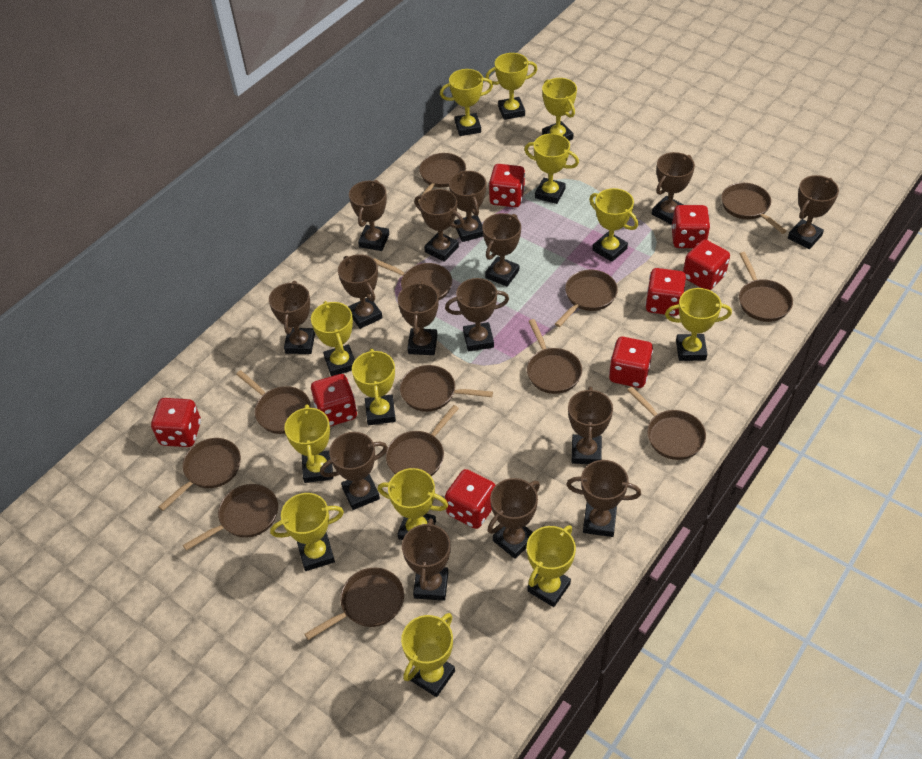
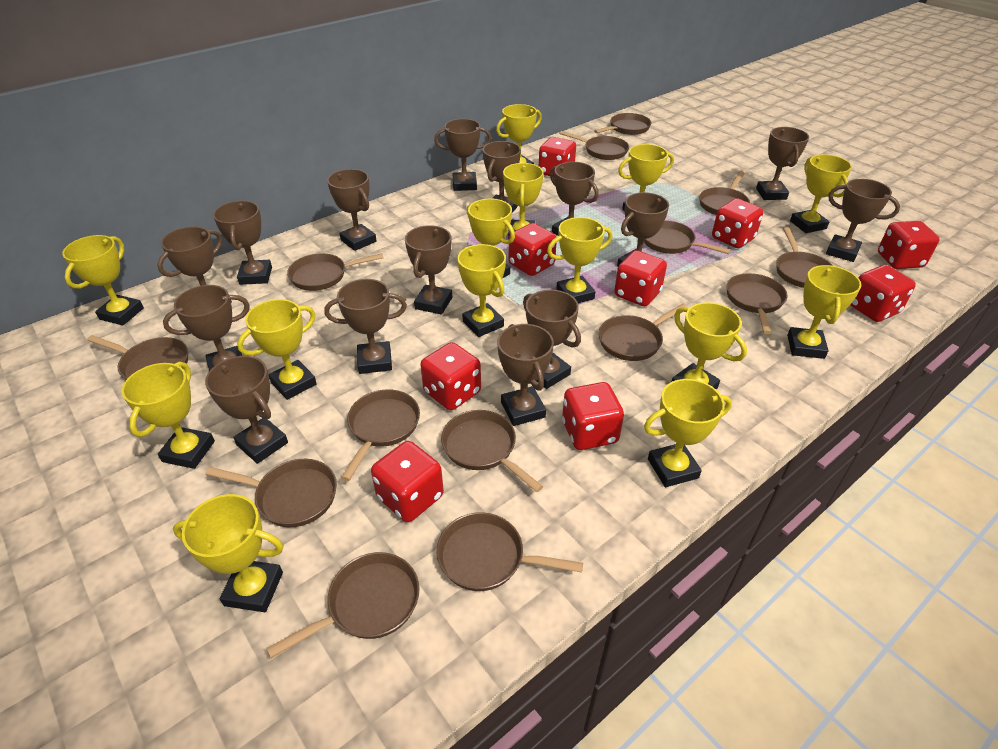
brown pan: [159,438,241,511] [183,484,278,551] [236,370,311,434] [304,568,404,640] [374,258,452,300] [386,405,459,476] [400,365,493,412] [418,153,466,203] [527,319,582,394] [555,270,618,327] [627,387,706,460] [721,183,787,234] [739,252,793,322] = 13 -> [87,335,188,380] [205,459,337,527] [266,552,420,658] [287,253,383,291] [341,389,420,481] [437,512,583,591] [441,410,543,492] [559,131,629,160] [594,113,651,135] [599,303,688,361] [644,220,731,254] [699,171,750,215] [726,273,788,334] [776,227,833,288] = 14
red dice: [151,398,201,447] [311,374,357,427] [445,469,496,529] [489,164,525,207] [609,337,653,388] [645,268,686,316] [671,205,710,248] [683,239,730,290] = 8 -> [371,441,444,522] [420,342,481,410] [509,223,557,276] [539,137,576,177] [562,382,624,450] [614,250,667,306] [712,198,763,248] [850,265,916,322] [878,221,940,269] = 9
yellow trophy: [270,493,344,571] [284,404,333,483] [311,301,355,376] [352,349,396,425] [377,468,448,540] [401,613,455,697] [440,69,493,136] [485,53,538,120] [524,133,579,204] [527,525,576,607] [542,78,577,141] [589,188,638,262] [665,288,732,361] = 13 -> [62,235,144,325] [122,362,215,469] [173,494,284,612] [237,299,317,400] [458,244,506,337] [467,199,515,278] [496,104,542,164] [503,163,544,240] [547,217,612,303] [618,144,674,212] [644,379,732,487] [671,302,747,389] [787,265,862,359] [790,154,852,233] = 14

